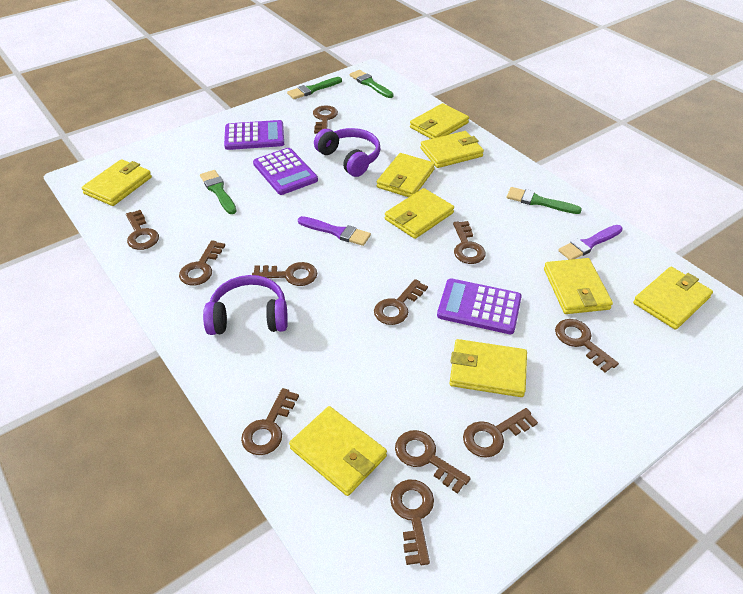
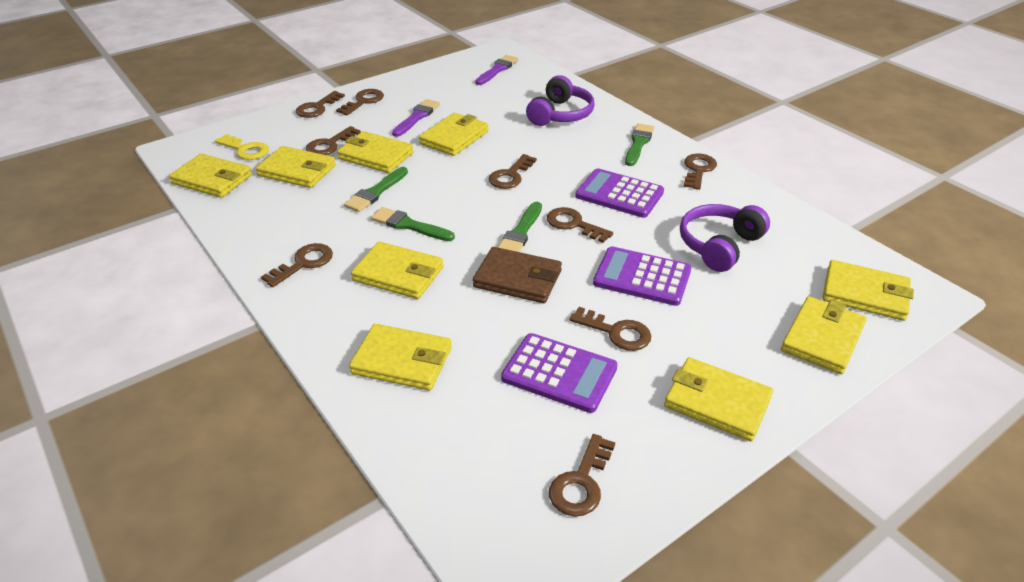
brown key: [126,210,159,250] [179,240,225,286] [241,388,299,455] [252,262,317,286] [313,105,338,134] [374,279,428,325] [390,480,434,565] [395,430,471,494] [453,221,486,264] [463,408,538,458] [555,319,619,373] = 11 -> [261,243,333,287] [296,91,345,118] [306,126,361,155] [336,89,384,115] [488,154,537,189] [547,207,613,243] [549,434,615,517] [569,307,651,351] [684,153,717,190] = 9
brown wallet: none = 0 -> [473,247,562,303] = 1
yellow key: none = 0 -> [215,134,269,160] = 1

